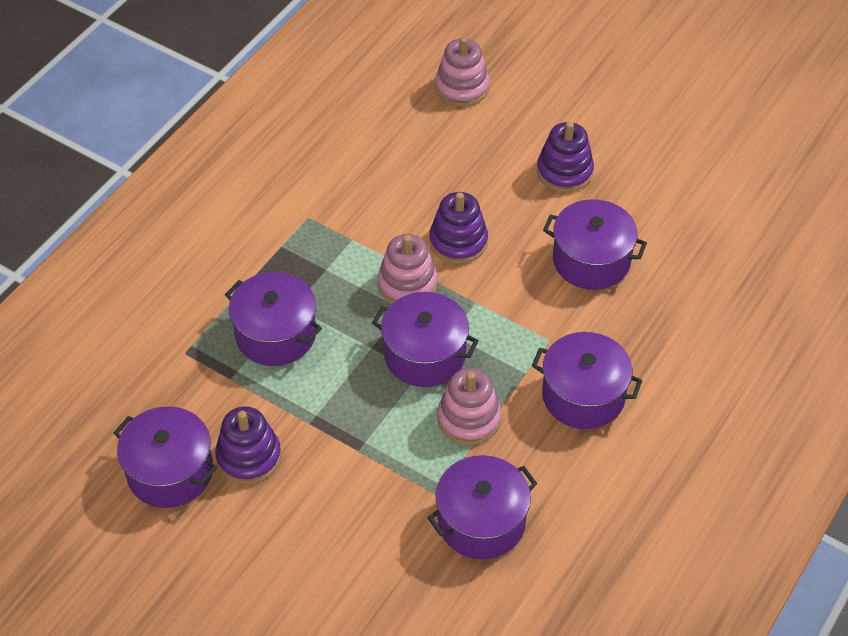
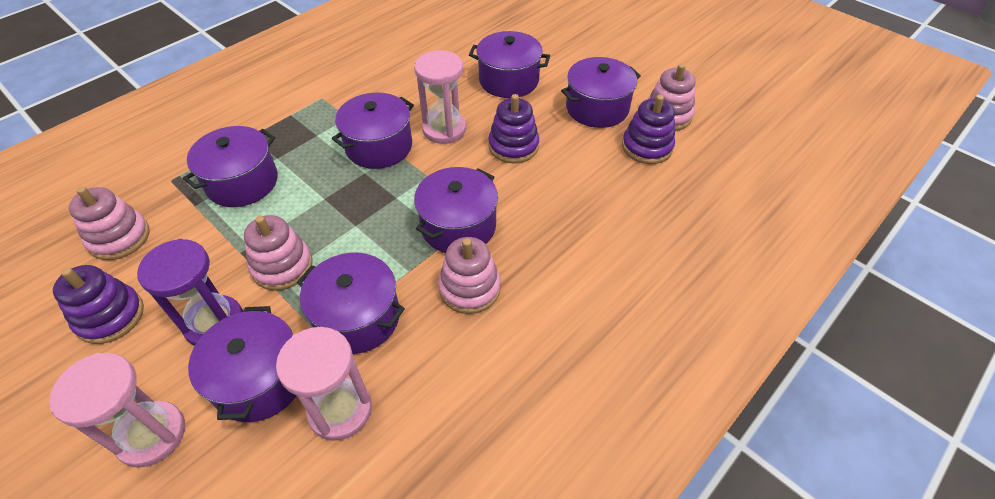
pink hourglass: none = 0 -> [49,353,185,468] [276,327,372,441] [414,50,466,144] = 3
pink stacking toy: [378,234,438,304] [435,37,490,107] [438,368,501,445] = 3 -> [69,186,150,260] [244,215,313,291] [438,237,501,314] [647,64,695,131] = 4
purple hourglass: none = 0 -> [137,239,243,346] = 1
purple pot: [114,406,217,508] [225,272,322,366] [372,292,479,387] [428,455,538,559] [532,332,642,429] [543,199,647,290] = 6 -> [183,126,278,207] [188,306,297,422] [297,253,405,354] [332,93,414,169] [414,167,498,253] [469,31,550,98] [561,57,641,128] = 7

